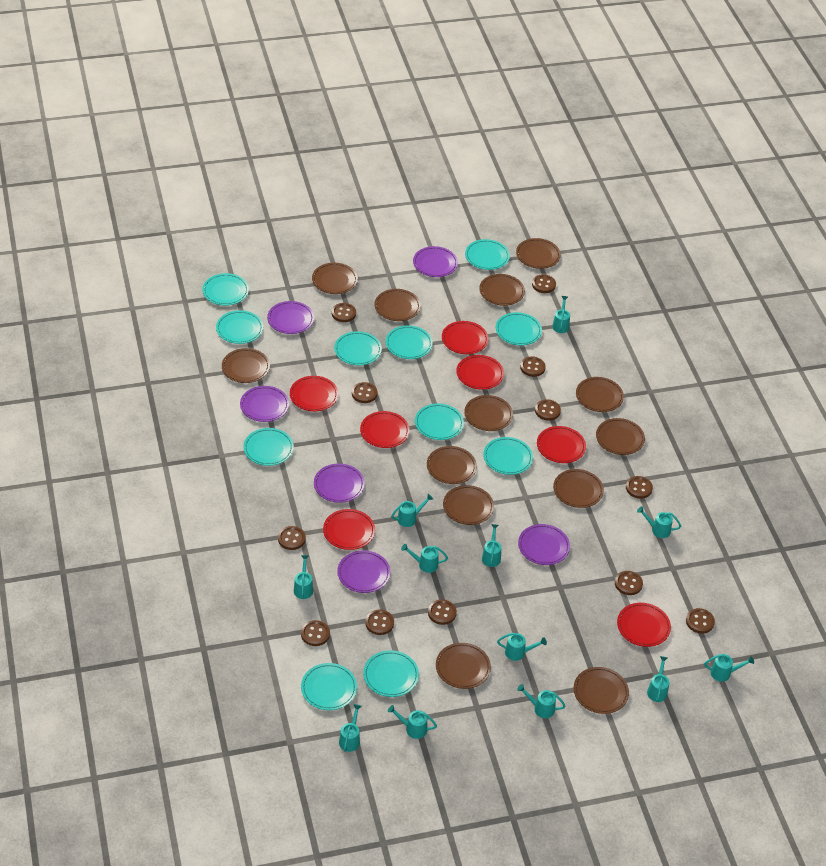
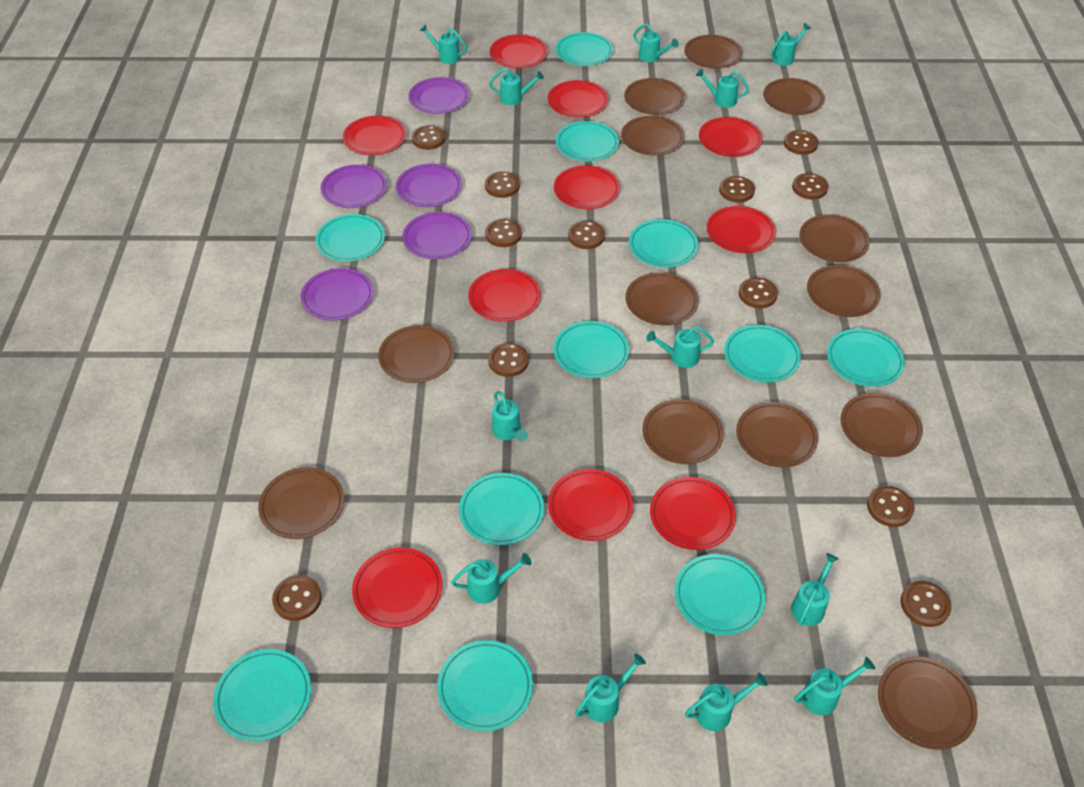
purple plate: [240,386,289,422] [267,301,314,334] [314,464,365,503] [337,550,390,593] [413,246,458,277] [518,524,570,565] = 6 -> [301,268,374,321] [320,165,387,208] [396,164,462,207] [403,212,472,259] [408,77,469,114] = 5
red plate: [290,376,338,411] [323,509,375,550] [360,411,410,448] [442,321,488,354] [456,355,504,390] [537,426,586,463] [617,603,671,647] = 7 -> [343,116,406,155] [352,547,443,628] [468,269,541,322] [490,34,548,68] [548,80,608,117] [548,469,633,541] [554,165,620,209] [650,477,736,550] [699,117,762,157] [707,206,776,253] = 10

